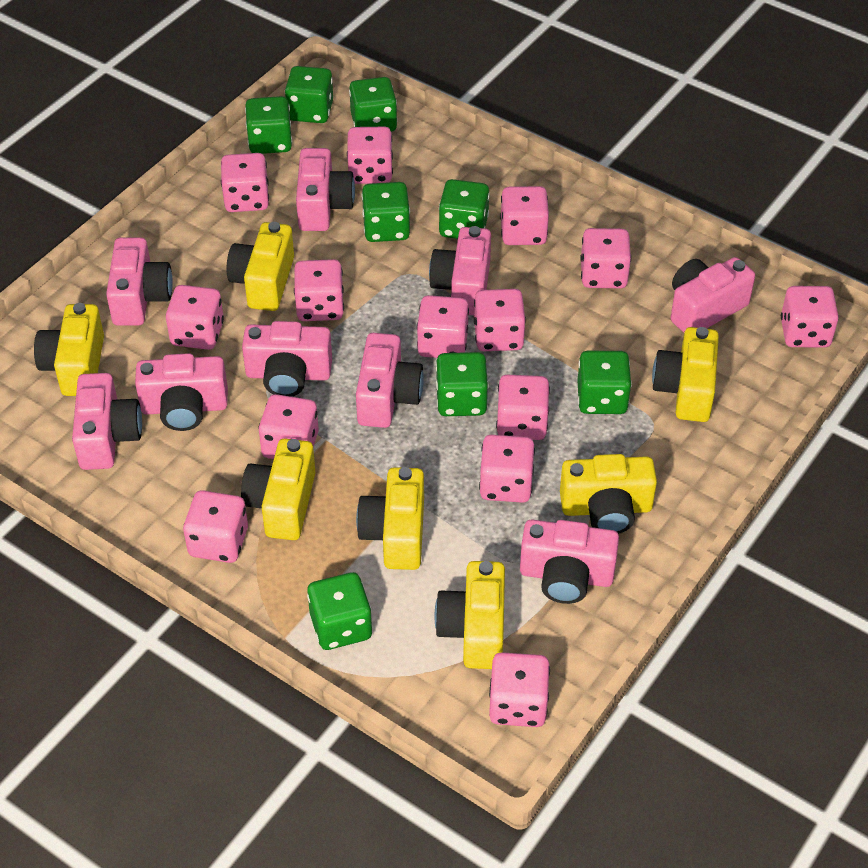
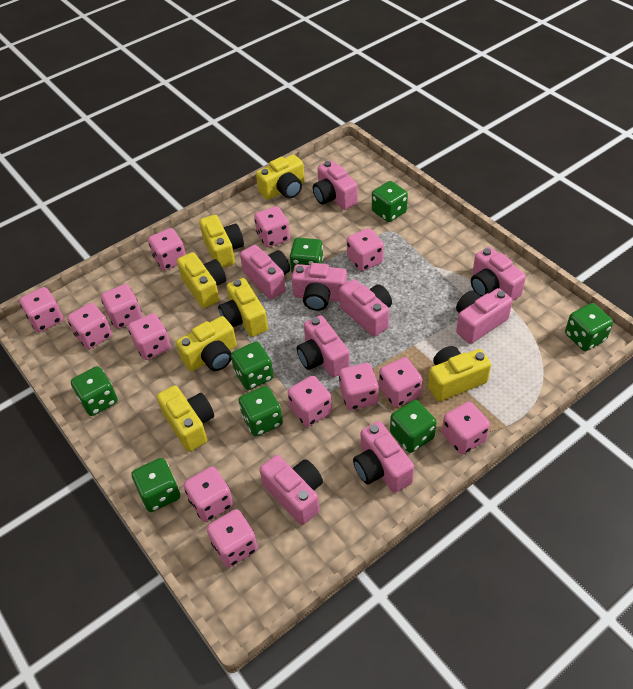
pink dice: [166,285,224,350] [183,490,248,563] [221,153,269,212] [259,394,319,459] [294,259,344,321] [347,127,393,184] [417,295,469,358] [474,289,526,351] [479,435,535,503] [489,652,550,727] [496,375,550,440] [500,186,549,245] [580,228,631,289] [781,286,839,347] = 14 -> [19,287,63,332] [67,303,112,349] [101,284,142,329] [128,313,171,360] [148,228,186,271] [183,466,233,522] [207,509,258,567] [254,206,290,248] [287,376,332,427] [339,363,379,410] [347,228,384,271] [379,357,422,407] [442,402,490,455] = 13

